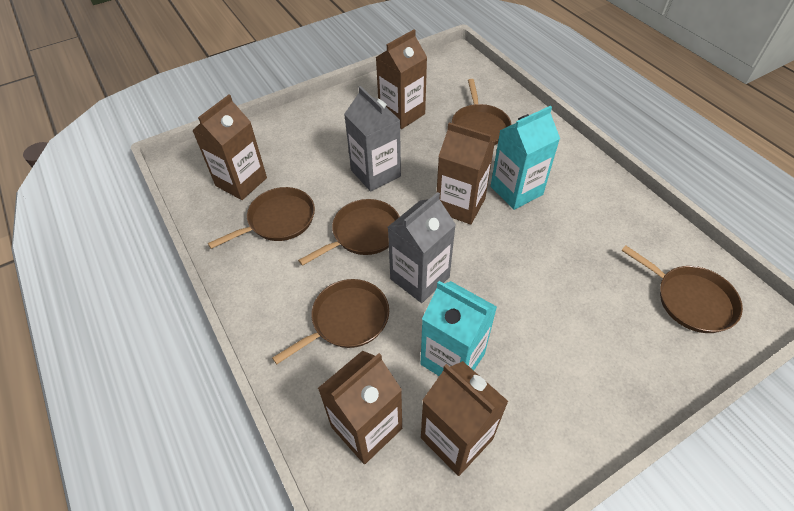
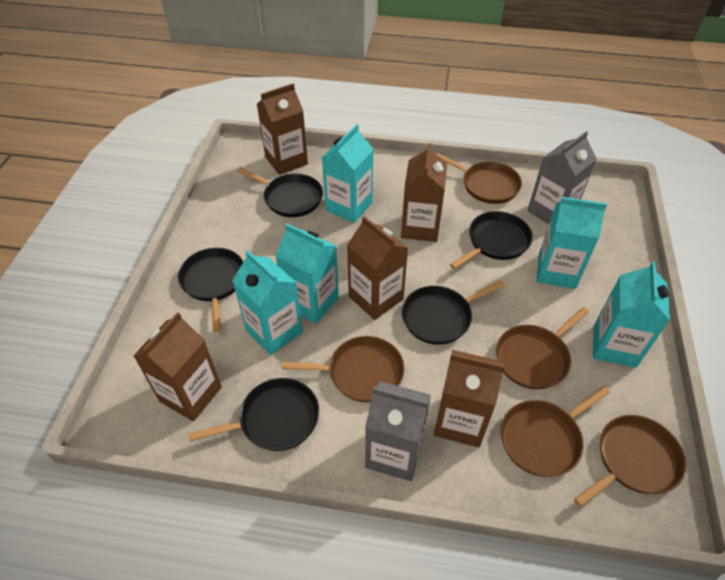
black pan: none = 0 -> [178,248,243,332] [188,378,319,451] [237,167,323,217] [402,281,505,345] [450,211,533,269] = 5
turquoise carton: [421,281,497,376] [490,106,560,210] = 2 -> [232,250,303,355] [275,223,339,324] [321,124,374,223] [537,197,607,289] [593,261,670,368] = 5

